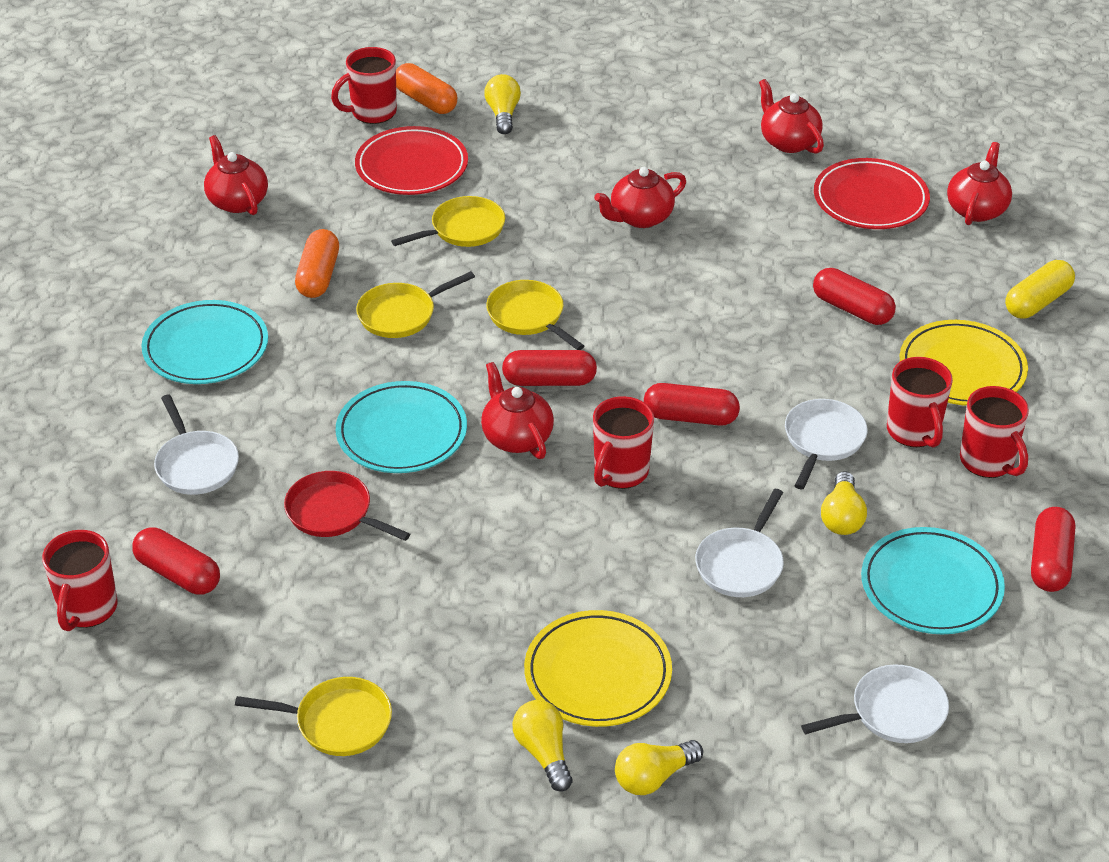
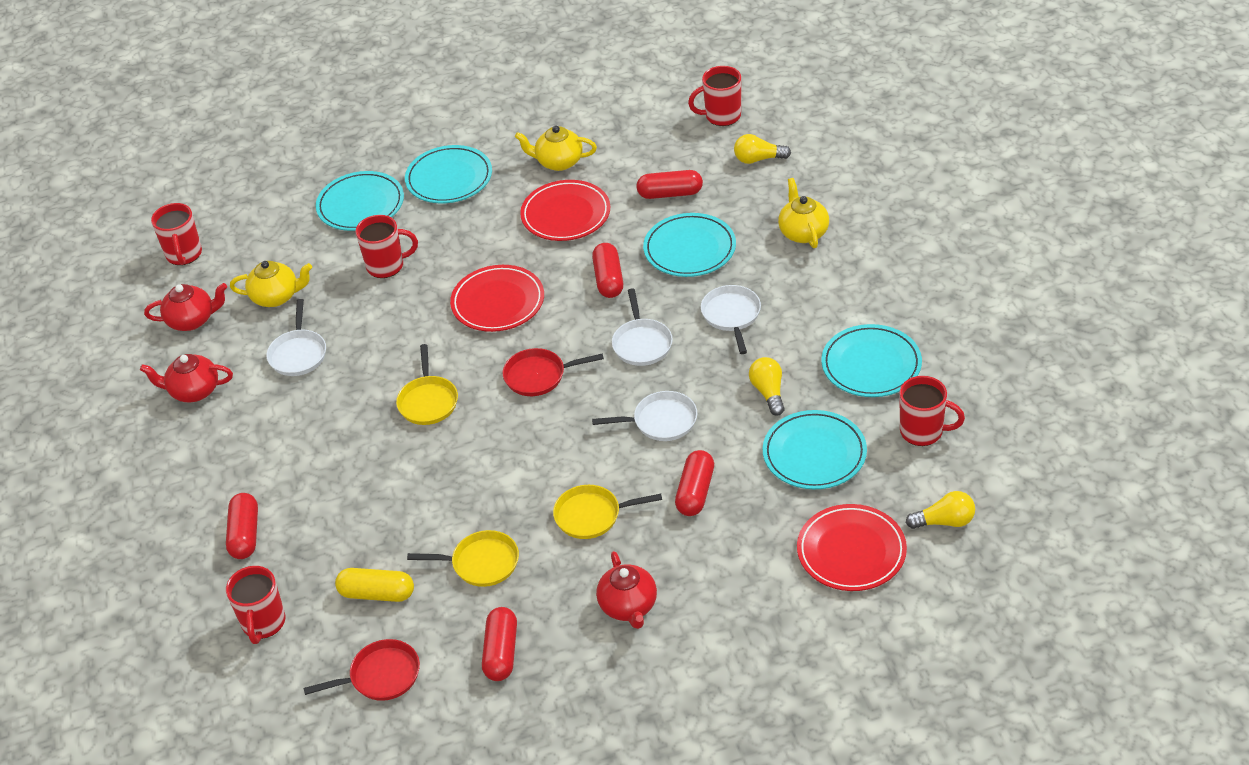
orange capsule: [295,229,339,298] [396,63,457,114] = 2 -> none = 0
red pan: [284,471,410,541] = 1 -> [304,639,420,701] [503,348,604,396] = 2
red plate: [355,126,468,195] [814,158,930,229] = 2 -> [450,265,544,332] [520,180,610,241] [797,504,907,591] = 3
red teapot: [204,135,268,215] [481,362,554,459] [594,167,686,228] [759,79,824,154] [947,142,1012,225] = 5 -> [140,354,233,402] [144,283,227,331] [596,551,657,629] = 3
turquoise plate: [142,300,268,384] [336,381,467,473] [861,527,1005,635] = 3 -> [316,171,404,231] [405,145,492,203] [643,213,736,277] [763,410,867,490] [821,324,922,397] = 5
yellow light bulb: [484,74,521,134] [512,700,573,792] [615,740,703,795] [821,471,867,535] = 4 -> [734,134,791,164] [749,357,785,416] [906,491,975,529] = 3
yellow pan: [235,677,392,756] [356,271,475,338] [391,196,505,247] [486,280,584,350] = 4 -> [396,344,458,425] [407,530,519,587] [553,485,662,539] = 3
yellow plate: [524,610,672,727] [900,320,1028,406] = 2 -> none = 0
yellow teapot: none = 0 -> [230,261,312,307] [515,126,597,171] [778,178,829,248] = 3

